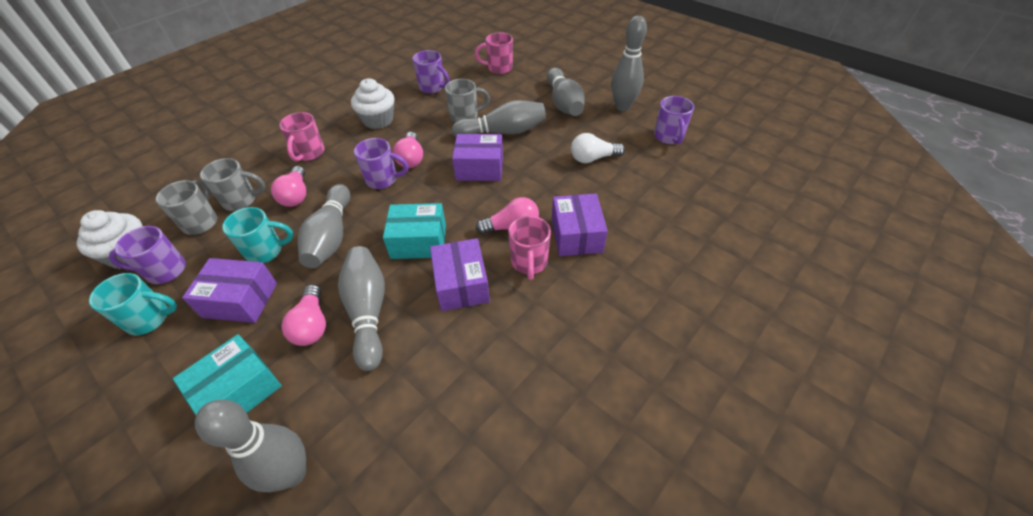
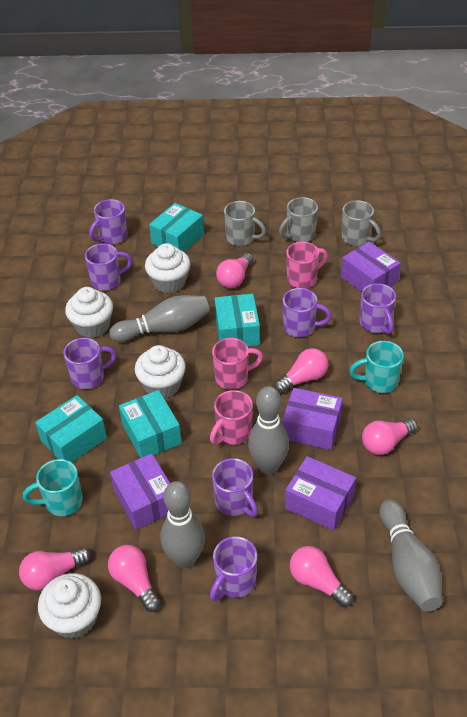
grey bowling pin: [195,400,306,492] [298,184,350,268] [338,246,385,371] [452,100,546,137] [547,68,585,116] [611,16,647,111] = 6 -> [109,295,210,342] [160,481,205,568] [248,386,289,474] [379,499,442,612] = 4
pink light bulb: [271,166,306,207] [282,284,326,346] [393,132,423,168] [476,197,539,234] = 4 -> [19,547,91,590] [108,545,161,612] [216,253,253,288] [274,348,328,393] [290,546,353,607] [362,418,418,455] = 6
purple mug: [109,226,186,284] [354,138,409,189] [412,50,450,93] [654,96,694,144] = 4 -> [64,338,117,389] [85,243,132,290] [89,199,127,244] [210,536,257,601] [212,458,258,517] [283,288,332,337] [360,283,396,334] = 7
turquoise box: [173,334,282,415] [383,203,446,259] = 2 -> [35,395,107,462] [119,390,182,458] [149,203,204,252] [215,294,260,346] = 4
white cupcake: [77,210,143,269] [351,78,395,129] = 2 -> [38,573,101,639] [65,287,113,338] [135,345,186,398] [145,243,190,293] = 4
white light bulb: [571,133,625,163] = 1 -> none = 0

